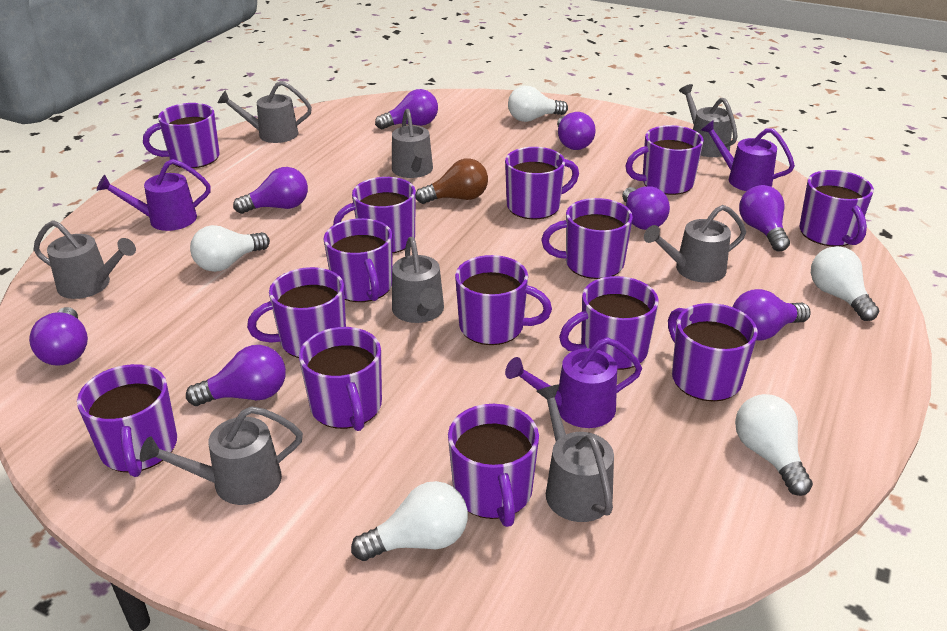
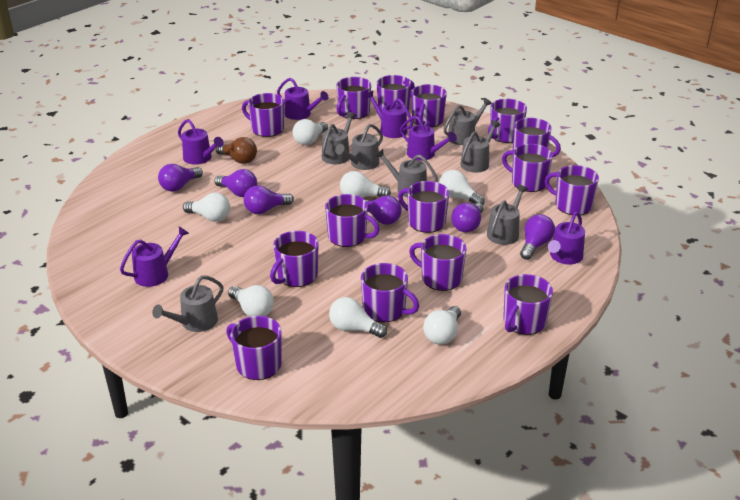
grey watering can: [34,220,136,299] [140,406,303,505] [218,81,312,143] [392,109,433,178] [392,237,444,323] [536,384,614,522] [644,205,746,283] [679,84,738,157] = 8 -> [152,276,223,332] [322,112,357,164] [335,124,383,170] [375,149,438,197] [444,98,492,145] [460,120,500,173] [487,185,528,245] = 7
purple light bulb: [29,307,88,366] [186,345,286,406] [233,167,308,214] [375,89,438,129] [557,112,596,150] [622,186,670,230] [733,289,811,340] [739,185,790,251] = 8 -> [158,164,203,192] [214,169,257,197] [244,185,294,214] [366,195,402,225] [451,202,484,232] [520,214,555,260] = 6
purple mug: [77,364,177,477] [143,103,220,168] [247,267,346,358] [299,327,382,431] [323,218,393,302] [333,177,416,253] [448,404,539,527] [455,255,552,345] [505,147,579,219] [541,198,633,279] [559,276,659,370] [625,125,704,195] [668,303,758,401] [799,170,874,247] = 14 -> [226,316,282,380] [242,93,284,137] [270,231,319,287] [325,194,380,247] [337,77,371,119] [361,263,419,322] [377,75,415,111] [398,181,449,233] [409,234,466,291] [411,84,447,127] [488,99,527,143] [502,144,553,192] [503,274,553,335] [513,118,561,157] [545,165,599,216] = 15
purple watering can: [97,159,211,231] [505,337,642,428] [701,120,795,191] = 3 -> [120,226,189,287] [178,119,224,165] [277,78,328,120] [365,91,413,138] [400,116,457,161] [548,212,585,265] = 6
white light bulb: [190,225,270,272] [351,481,468,561] [508,86,568,122] [735,394,813,496] [811,246,879,321] = 5 -> [183,193,230,222] [228,285,274,317] [293,119,328,145] [329,297,387,338] [340,171,391,197] [423,306,461,345] [439,170,485,205] = 7

